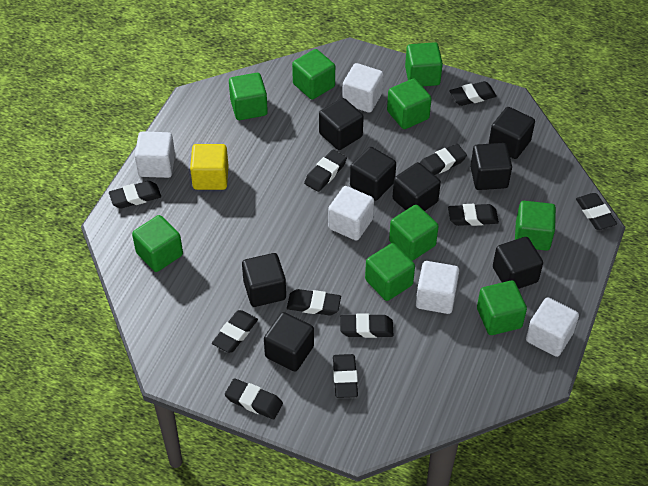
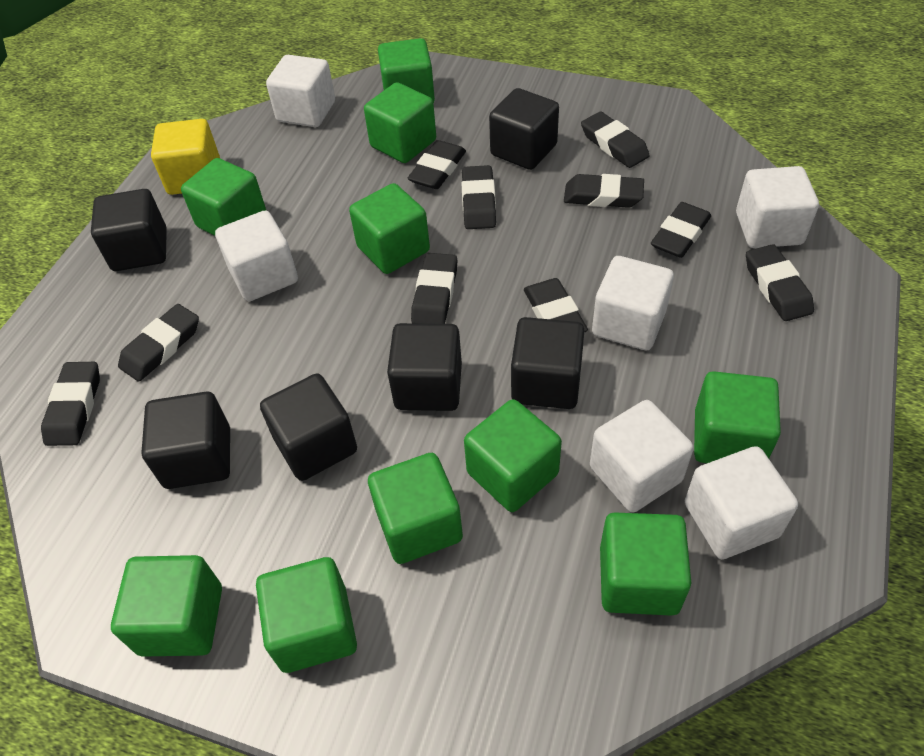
black cube: [242,253,286,307] [264,312,314,372] [319,98,364,150] [350,147,396,201] [393,162,441,211] [470,143,512,190] [489,107,535,159] [493,237,543,289] = 8 -> [91,189,167,271] [141,391,230,489] [260,373,357,481] [387,323,462,411] [489,88,559,170] [511,317,585,409] = 6
black eraser: [109,181,161,208] [212,310,258,353] [225,378,283,419] [287,289,341,316] [304,150,347,192] [333,354,358,398] [340,314,393,338] [420,144,467,175] [448,204,499,226] [449,81,497,106] [576,193,617,230] = 11 -> [41,362,100,446] [118,304,199,382] [407,140,466,189] [411,253,457,324] [462,165,496,229] [524,278,588,332] [564,174,644,208] [581,111,650,168] [651,202,711,258] [746,244,814,321] = 10
green cube: [132,215,183,272] [229,73,268,120] [292,49,335,100] [365,243,415,301] [387,78,432,129] [389,205,439,261] [405,42,443,86] [477,281,527,335] [515,201,556,251] = 9 -> [111,555,222,657] [181,158,266,236] [256,557,357,673] [349,183,430,274] [364,82,436,163] [368,453,463,564] [378,38,435,103] [464,399,562,512] [600,512,691,616] [694,371,781,463] = 10
white cube: [135,131,175,178] [328,186,374,241] [342,63,384,113] [416,261,459,314] [526,297,579,357] = 5 -> [215,210,298,301] [266,55,335,127] [590,400,694,513] [592,256,674,350] [685,446,798,559] [736,166,819,248] = 6

